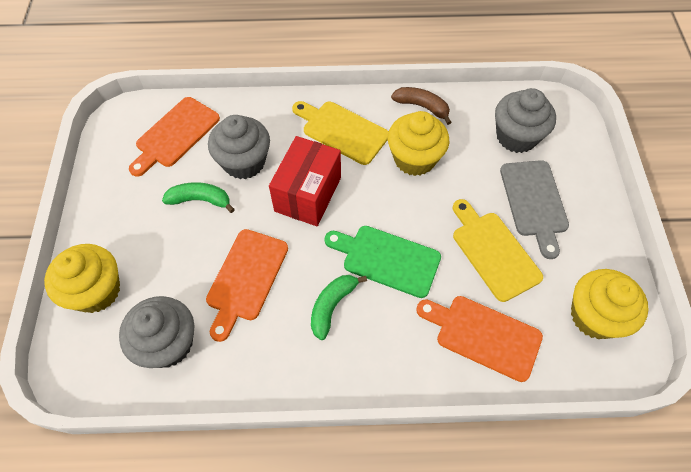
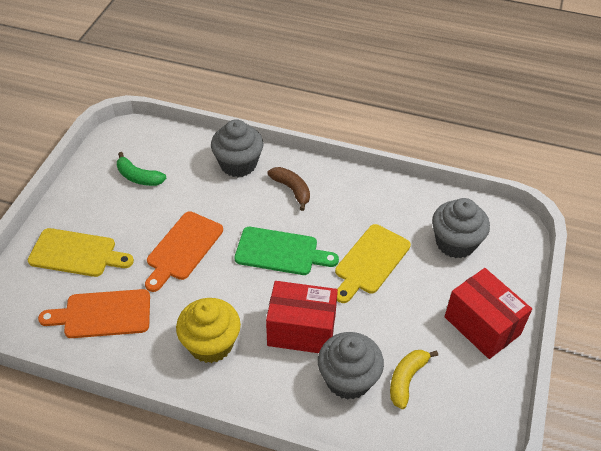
green banana: [162,182,235,213] [311,275,367,340] = 2 -> [117,152,167,186] = 1
grey cutting board: [500,160,569,259] = 1 -> none = 0
orange cutting board: [129,97,220,177] [206,229,288,342] [416,296,543,382] = 3 -> [38,289,150,338] [145,211,223,292] = 2
red box: [269,136,341,226] = 1 -> [266,281,338,353] [445,268,532,359] = 2
yellow banana: none = 0 -> [390,350,438,409] = 1
yellow cupcake: [44,244,120,313] [388,111,449,176] [571,269,649,339] = 3 -> [176,298,241,363] = 1

